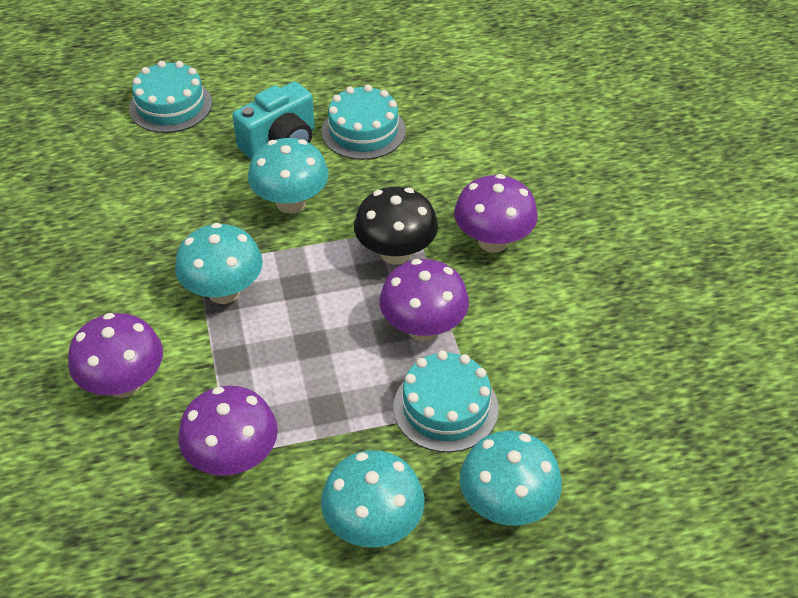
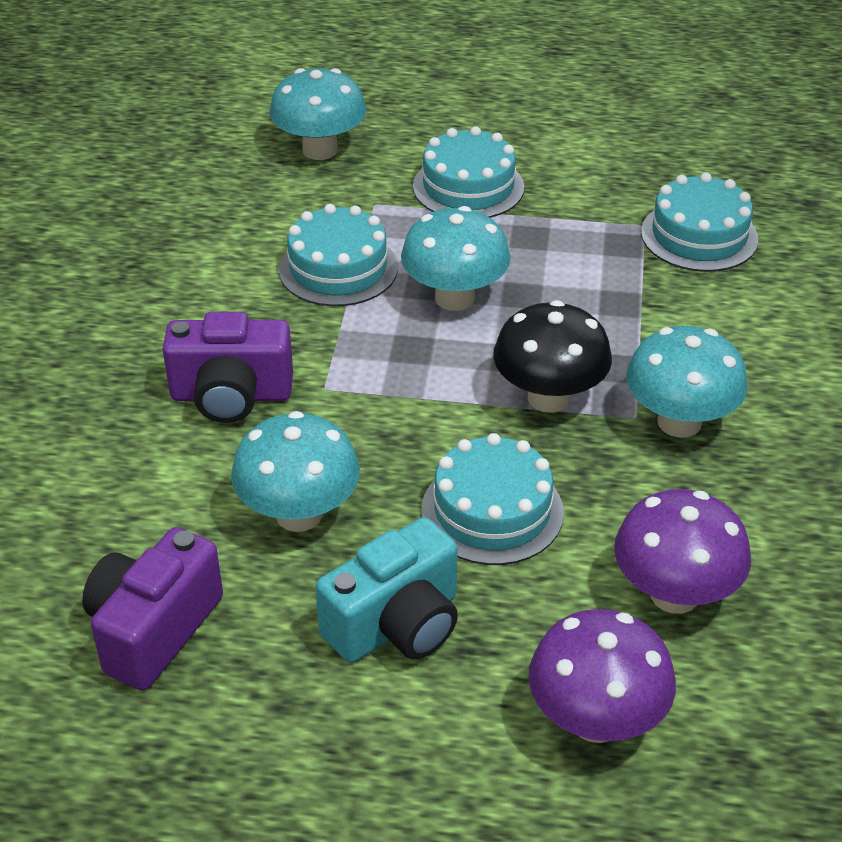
purple camera: none = 0 -> [82,527,223,691] [163,312,293,423] = 2
purple mushroom: [68,313,163,398] [178,386,278,476] [379,259,469,341] [454,174,538,253] = 4 -> [528,609,676,743] [614,489,751,614] = 2
turquoise cake: [129,61,212,133] [322,85,406,160] [393,351,499,452] = 3 -> [279,204,398,306] [413,126,524,218] [422,433,564,565] [641,173,758,272] = 4

